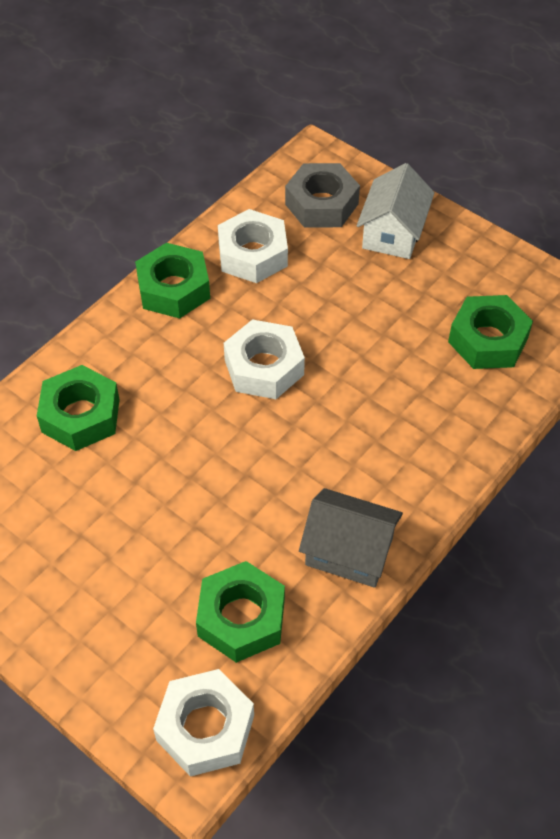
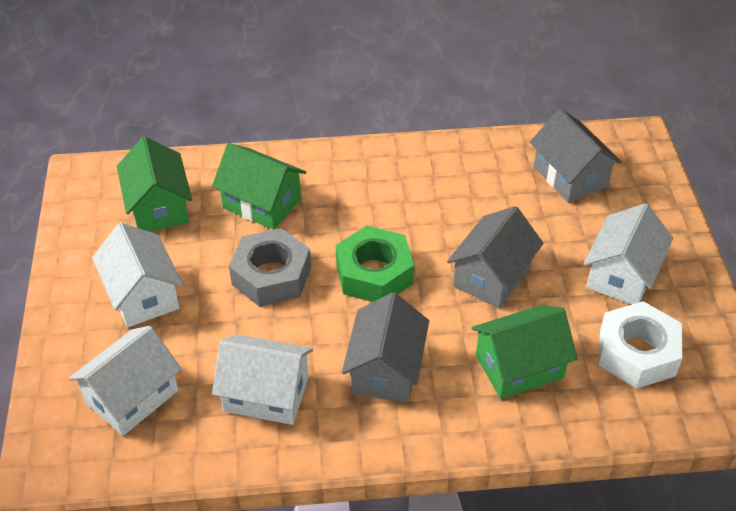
green house: none = 0 -> [117,137,192,231] [212,143,306,230] [471,305,578,399] = 3
green nut: [37,365,120,451] [135,243,210,318] [196,561,285,663] [448,295,533,369] = 4 -> [336,226,414,302] = 1
grey house: [299,488,403,588] = 1 -> [342,292,429,403] [447,206,544,309] [530,109,622,203] = 3
white house: [357,163,435,259] = 1 -> [69,326,182,436] [92,223,183,327] [212,334,313,425] [583,203,673,304] = 4
white nut: [153,669,254,777] [218,209,288,283] [224,319,305,399] = 3 -> [599,301,683,388] = 1

